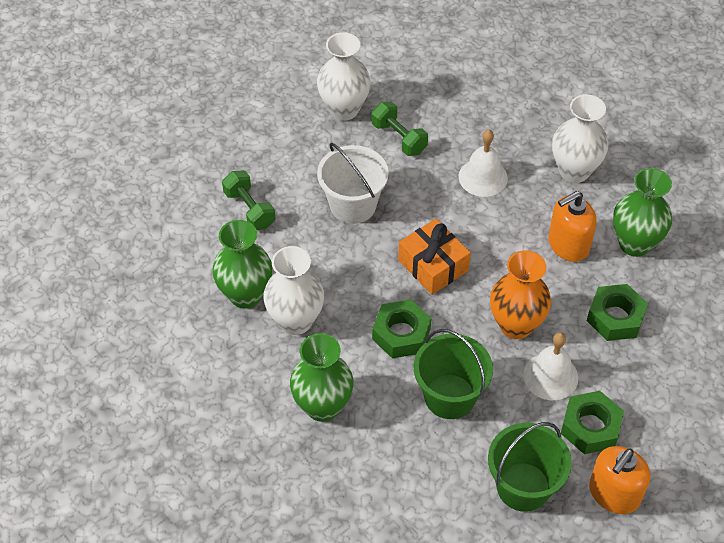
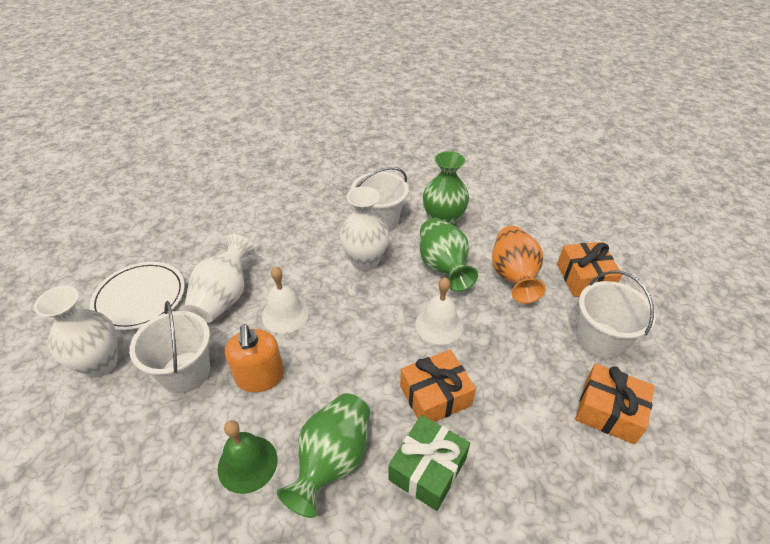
green bell: none = 0 -> [217,420,278,494] = 1
green bucket: [413,329,493,419] [488,422,572,512] = 2 -> none = 0
green dumbbell: [222,171,275,230] [372,101,428,156] = 2 -> none = 0
green gift: none = 0 -> [388,415,470,511] = 1
green nut: [372,299,431,359] [561,391,624,454] [587,284,648,341] = 3 -> none = 0
orange gift: [398,219,471,295] = 1 -> [400,350,476,422] [557,242,622,297] [575,363,654,444] = 3
orange soap dispenser: [548,191,597,262] [589,446,650,514] = 2 -> [225,324,284,393] = 1
white bucket: [317,143,389,224] = 1 -> [129,301,210,393] [351,167,409,232] [577,271,656,359] = 3
white plate: none = 0 -> [90,262,185,330] = 1

